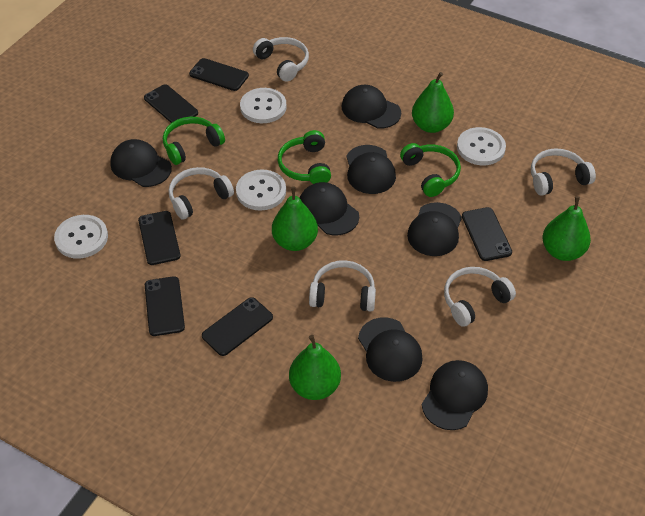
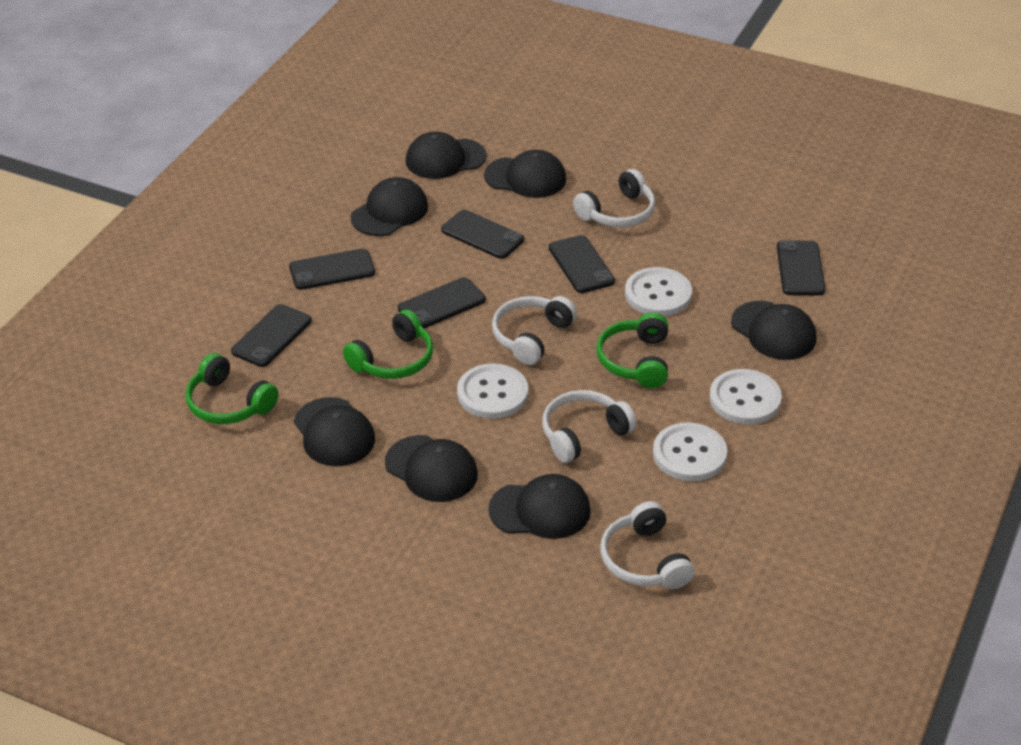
green pear: [272,186,318,251] [289,335,341,400] [412,72,454,133] [543,196,591,261] = 4 -> none = 0
white headphones: [168,167,234,220] [253,37,309,82] [309,260,376,311] [444,267,516,327] [531,148,596,196] = 5 -> [492,296,577,365] [542,390,637,463] [573,169,655,227] [600,501,695,589] = 4

